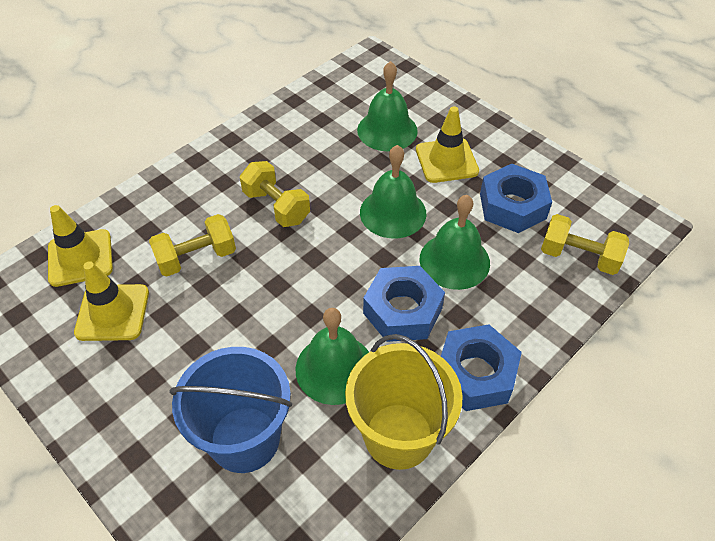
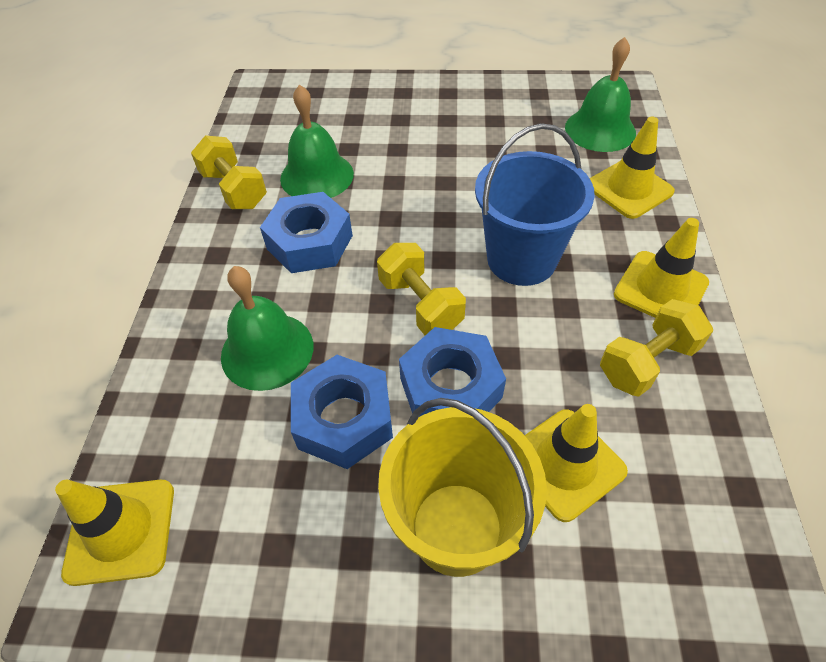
green bell: [296,308,369,405] [357,61,418,151] [360,145,426,238] [420,195,490,290] = 4 -> [221,266,313,391] [280,84,354,198] [565,37,636,152] = 3
yellow traffic cone: [48,205,113,287] [74,261,149,341] [416,106,479,183] = 3 -> [55,480,174,586] [525,404,628,522] [590,117,675,219] [614,218,709,318] = 4

